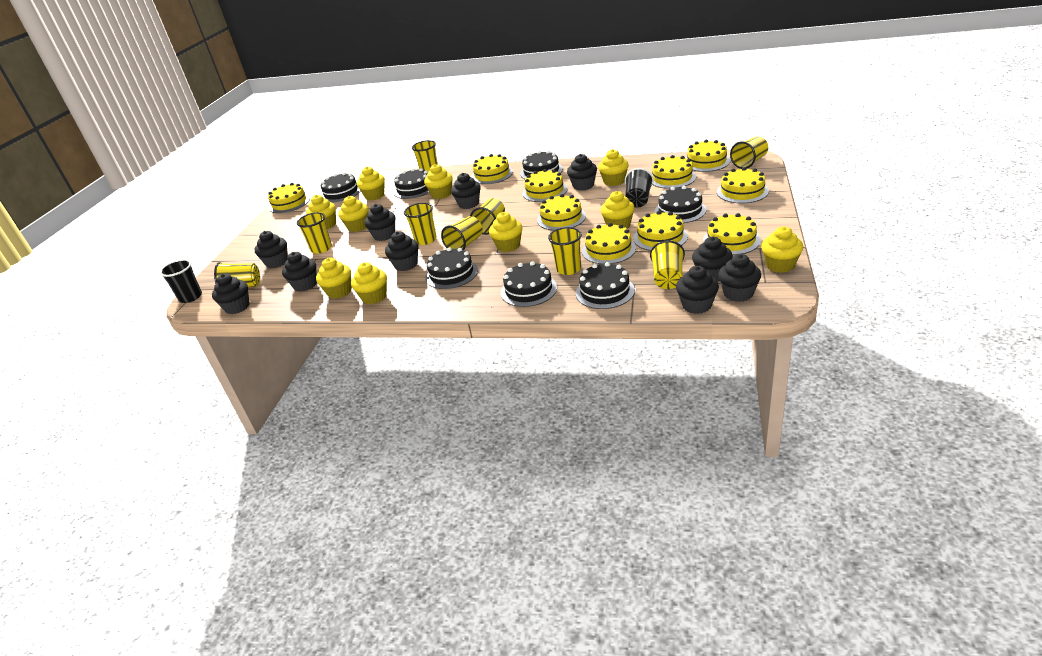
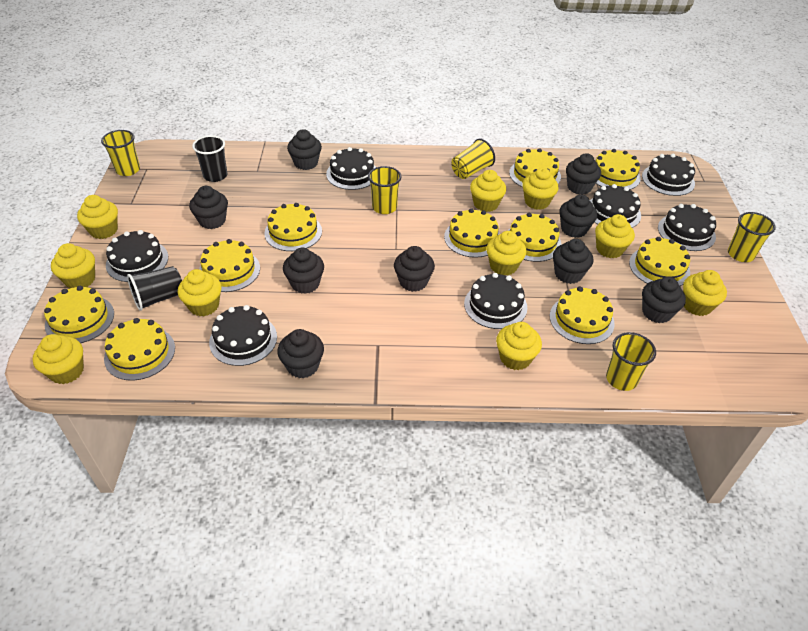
black cupcake: [212,274,249,314] [255,231,288,269] [282,252,317,292] [364,204,396,241] [385,231,418,271] [451,173,481,209] [567,154,597,191] [676,266,719,314] [692,237,733,281] [718,254,761,302] = 10 -> [189,186,228,229] [277,329,324,378] [283,248,324,294] [287,129,322,170] [394,246,435,292] [553,239,593,284] [559,195,597,238] [566,153,601,195] [642,277,686,323] = 9
yellow cup: [214,262,260,287] [297,212,332,254] [404,203,437,245] [412,140,438,172] [441,216,483,250] [470,198,505,235] [548,227,582,275] [650,240,685,289] [730,136,768,169] = 9 -> [101,130,140,176] [368,166,401,214] [451,139,495,179] [606,332,656,391] [728,212,776,262] = 5

